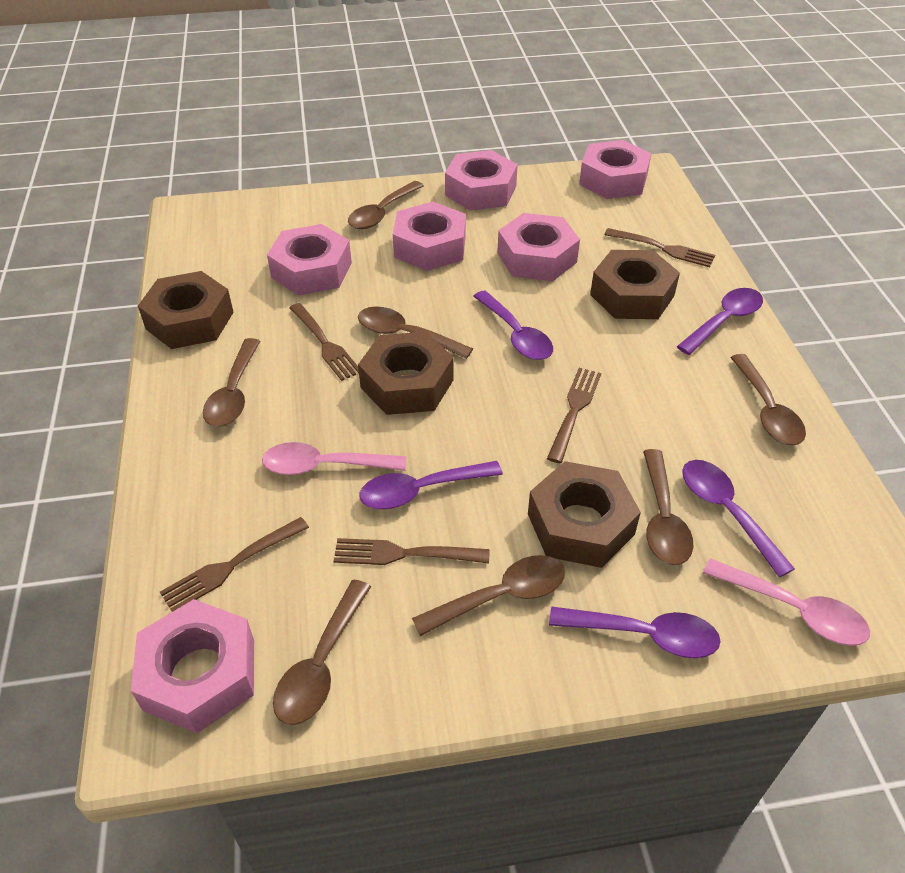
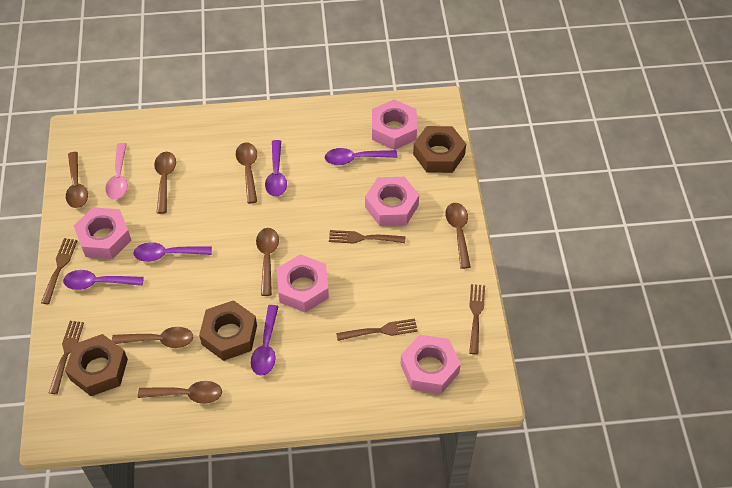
brown nut: [138,271,234,349] [358,332,454,415] [528,461,641,568] [590,250,680,319] = 4 -> [65,334,128,396] [199,300,257,361] [413,126,466,173] = 3
pink nut: [131,599,254,733] [267,224,352,296] [393,202,466,271] [445,150,518,211] [497,213,580,281] [579,140,651,199] = 6 -> [74,207,132,259] [277,254,329,312] [365,177,419,226] [372,99,417,150] [400,335,461,394] = 5
pink spoon: [262,442,406,475] [703,558,870,646] = 2 -> [105,143,128,200] = 1

